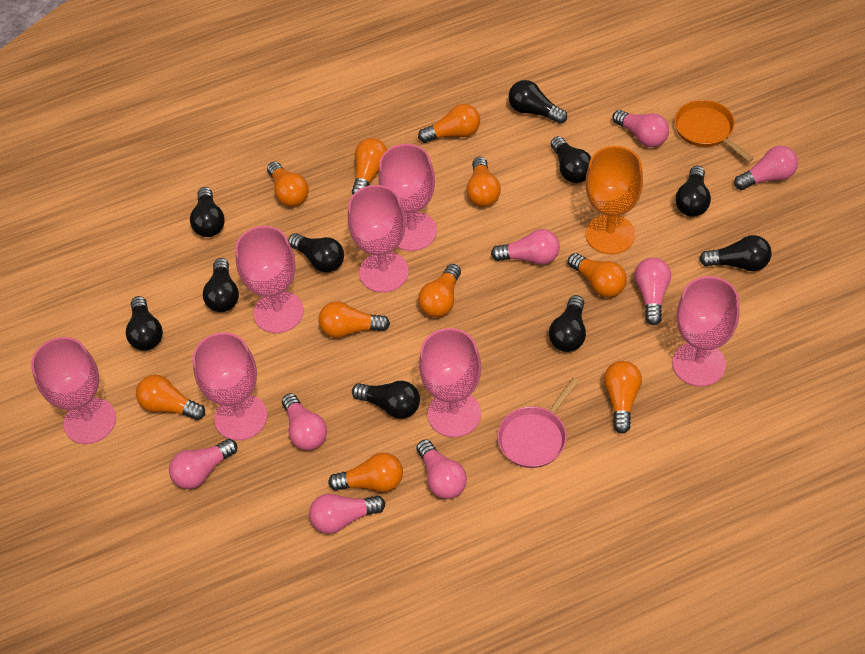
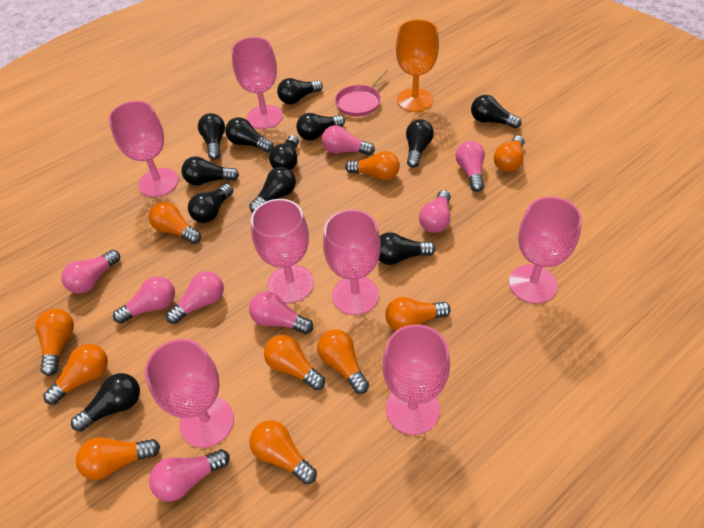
black light bulb: [126,296,163,351] [190,187,225,237] [203,258,239,312] [288,233,344,272] [352,381,420,419] [508,80,567,124] [549,295,586,352] [551,136,591,183] [675,166,711,217] [699,235,772,271] = 10 -> [71,373,140,432] [181,157,239,185] [188,184,233,223] [198,113,225,160] [225,117,273,152] [249,167,296,212] [269,135,299,170] [277,78,323,105] [296,113,345,141] [379,232,435,265] [406,119,434,168] [471,95,522,129] = 12
orange pan: [674,100,754,162] = 1 -> none = 0

